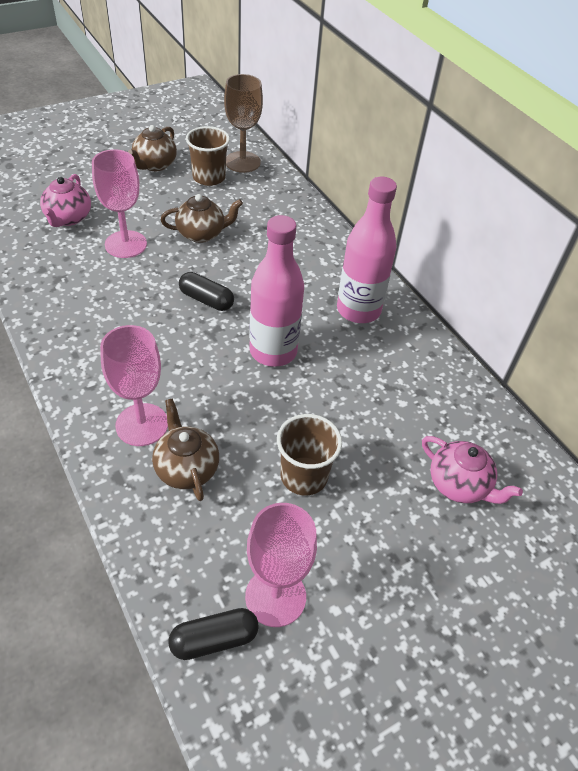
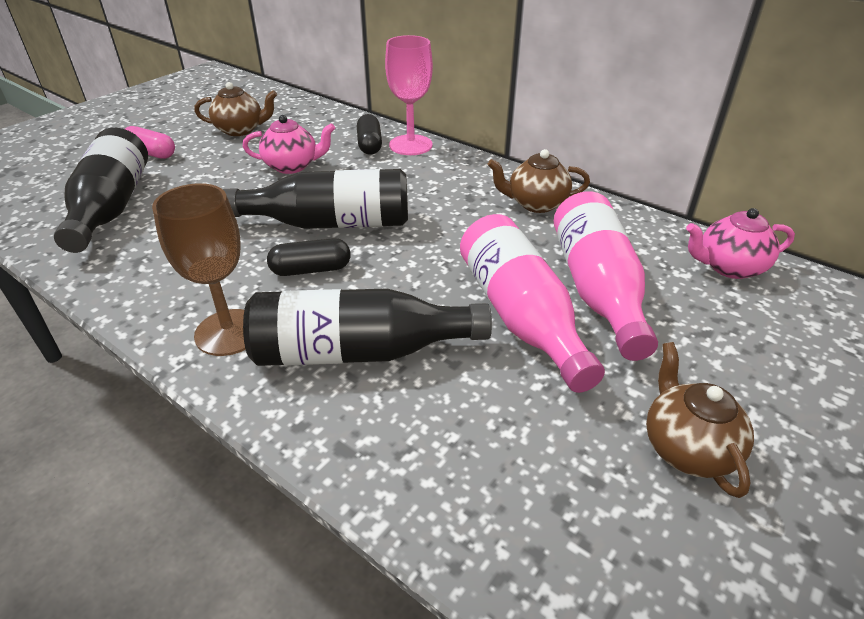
black bottle: none = 0 -> [54,128,148,253] [223,169,408,229] [243,289,492,366] = 3
brown cup: [186,126,230,186] [277,414,342,496] = 2 -> none = 0
pink capsule: none = 0 -> [125,126,175,159] = 1
pink goblet: [92,149,147,258] [100,325,168,446] [245,503,317,627] = 3 -> [385,35,433,155] = 1

